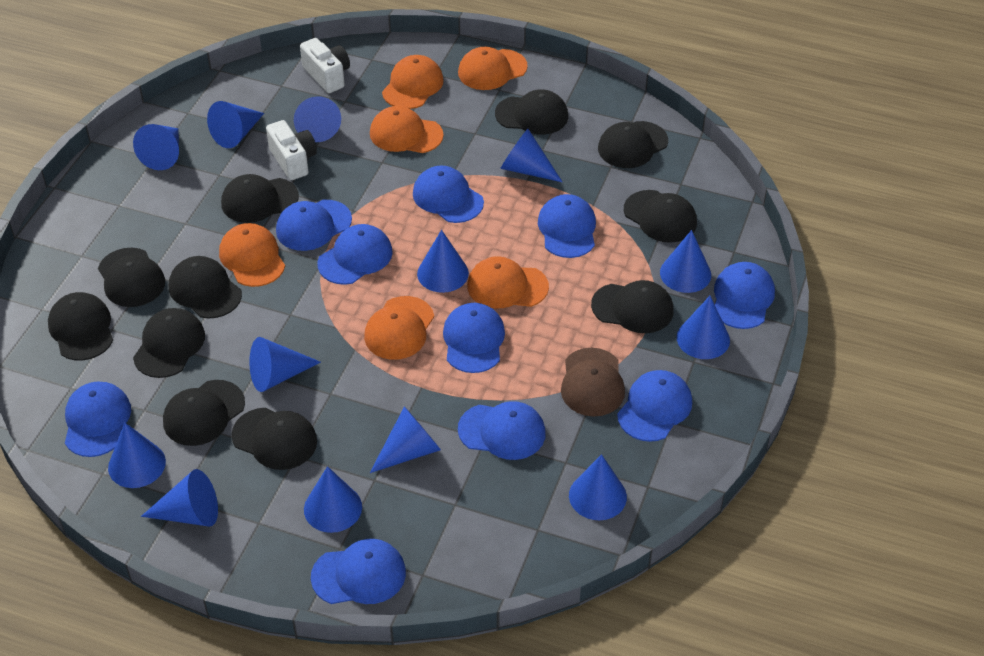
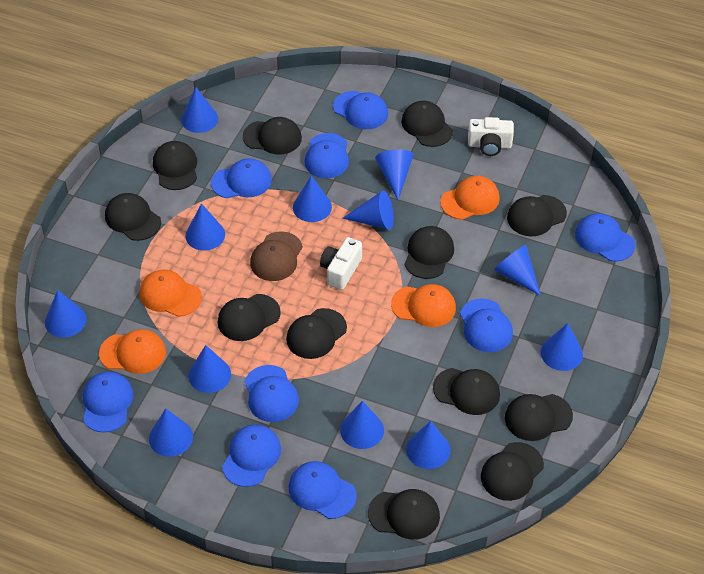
black cap: [48,292,113,361] [98,248,165,307] [133,308,205,378] [163,380,245,446] [169,256,242,319] [221,174,299,223] [232,407,317,470] [495,89,568,134] [591,280,674,333] [598,121,668,168] [624,190,697,243] = 11 -> [105,193,161,241] [153,141,197,190] [218,294,281,341] [243,117,302,154] [286,308,347,359] [368,489,440,540] [401,101,453,147] [404,226,454,279] [433,368,500,415] [481,442,544,501] [505,394,573,441] [507,195,567,236] = 12
blue cap: [65,382,131,457] [276,200,352,251] [311,539,406,604] [317,224,393,285] [413,165,484,223] [443,303,505,373] [458,401,546,460] [538,194,596,258] [617,370,692,442] [714,262,775,329] = 10 -> [83,372,133,433] [211,158,272,198] [222,425,281,487] [245,365,299,422] [289,461,357,519] [305,133,349,178] [333,91,388,129] [460,298,513,352] [575,213,635,262] = 9
blue cone: [108,423,166,488] [133,124,179,170] [141,469,218,527] [207,101,264,148] [249,337,321,392] [294,96,341,142] [304,466,362,533] [370,406,441,473] [417,230,469,293] [500,129,562,182] [569,454,627,520] [660,230,711,293] [677,296,730,359] = 13 -> [45,290,87,338] [149,408,193,457] [181,87,218,133] [186,203,225,251] [188,345,231,393] [293,175,332,222] [340,401,384,449] [343,191,394,230] [375,149,414,200] [406,421,451,469] [494,245,541,296] [541,323,583,371] = 12
orange cap: [219,223,285,287] [364,296,434,360] [370,106,444,153] [382,55,444,109] [458,47,528,90] [467,256,549,308] = 6 -> [99,329,166,374] [140,269,202,317] [391,284,456,327] [440,176,500,220] = 4

